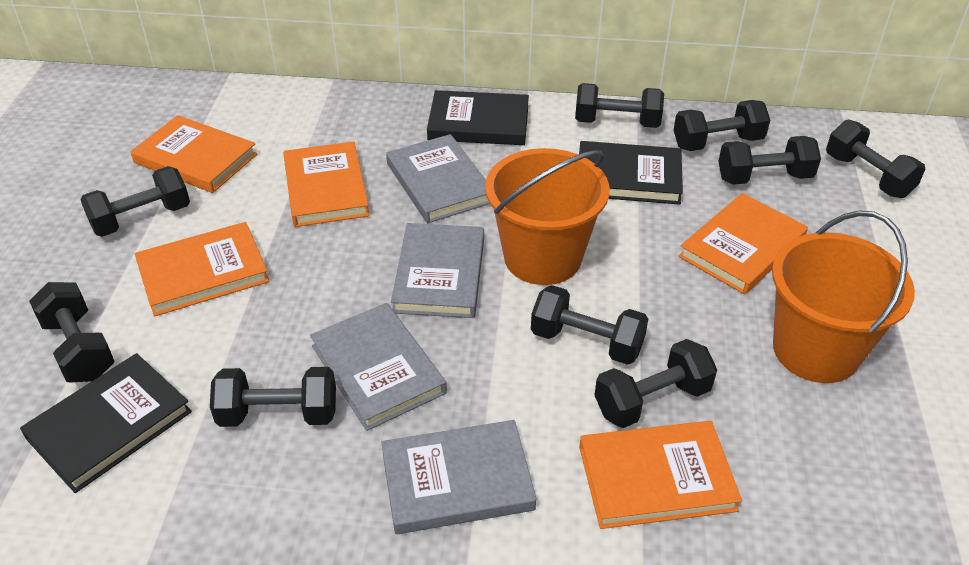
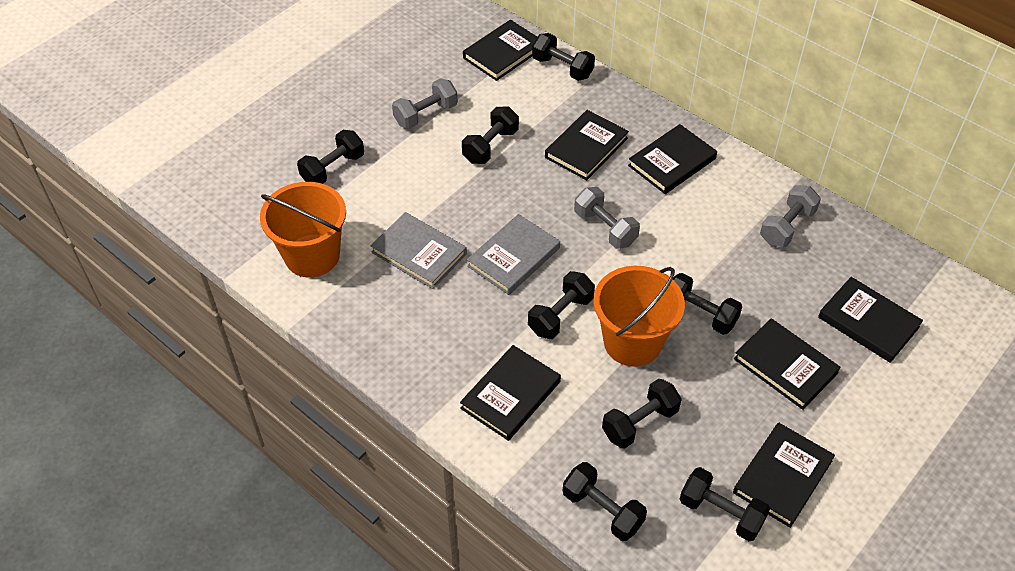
black book: [20,353,192,493] [427,90,529,145] [579,141,683,205] = 3 -> [460,345,561,441] [463,20,537,81] [545,110,629,180] [628,124,717,194] [733,423,835,528] [734,318,840,410] [818,277,923,363] = 7
black dumbbell: [29,282,115,382] [80,166,190,237] [210,367,336,427] [531,285,648,365] [575,83,664,128] [594,339,717,428] [674,100,770,151] [718,136,821,185] [826,120,925,198] = 9 -> [297,130,364,184] [462,106,519,164] [528,271,595,339] [532,33,595,81] [563,462,647,541] [602,379,682,449] [673,273,742,335] [680,467,770,541] = 8
grey book: [310,303,447,431] [381,420,536,534] [386,134,490,223] [391,223,484,318] = 4 -> [371,212,467,289] [467,214,560,295] = 2
grey dumbbell: none = 0 -> [392,78,458,129] [574,187,640,249] [760,185,821,247] = 3
orange book: [131,115,257,193] [135,222,269,316] [283,142,369,227] [579,421,742,529] [679,193,808,295] = 5 -> none = 0

